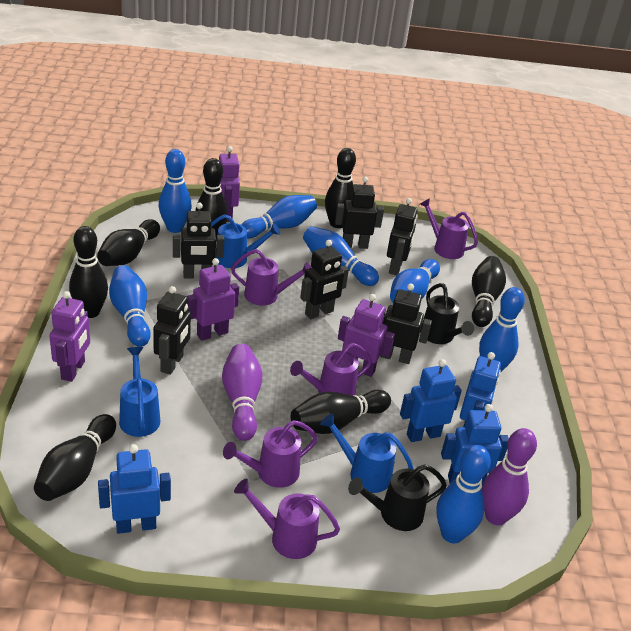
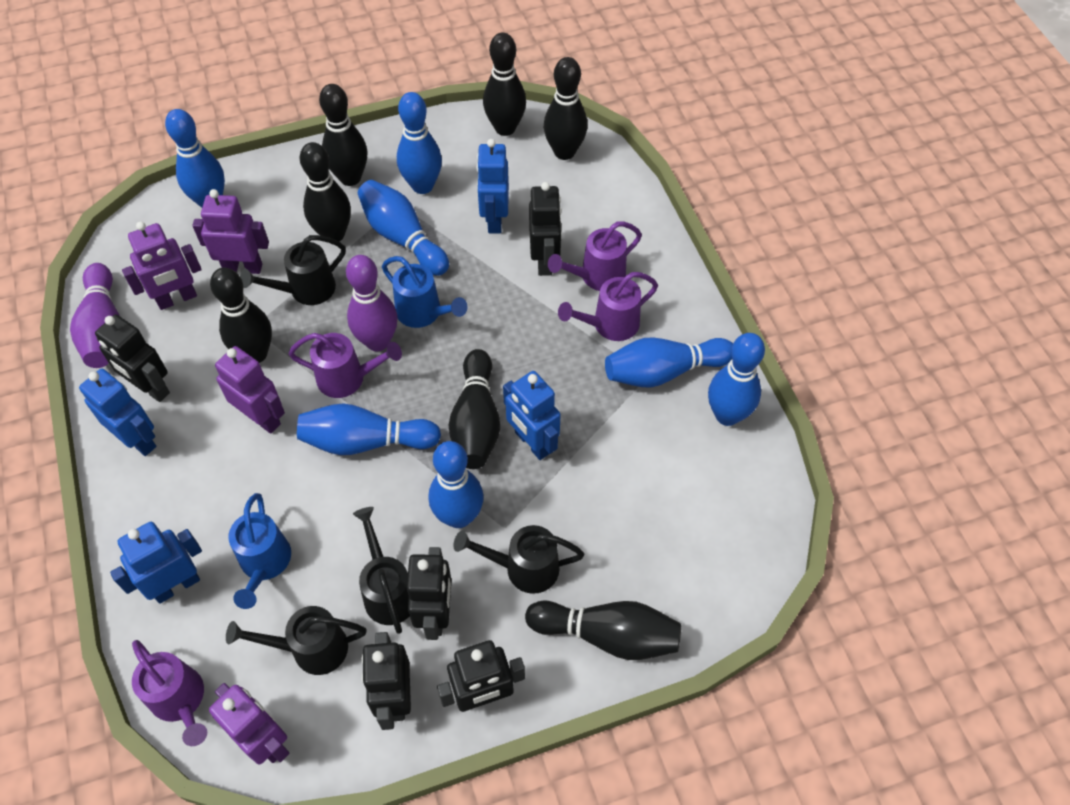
black robot: [153,286,191,375] [173,203,224,278] [300,240,349,319] [335,177,384,249] [380,283,432,364] [387,198,418,275] = 6 -> [95,315,170,402] [362,632,411,730] [407,547,452,640] [437,640,525,712] [529,182,562,276] = 5
black watering can: [348,464,447,531] [420,283,474,344] = 2 -> [226,606,366,675] [240,235,346,305] [353,507,410,634] [453,525,584,594] = 4
blue watering can: [119,347,160,437] [211,214,280,268] [320,413,414,493] = 3 -> [228,493,291,609] [382,256,467,328] = 2
purple watering can: [223,420,318,488] [231,249,312,306] [234,478,340,559] [290,343,372,396] [420,198,478,259] = 5 -> [132,640,207,746] [288,333,402,398] [548,221,642,291] [558,272,658,341] = 4

